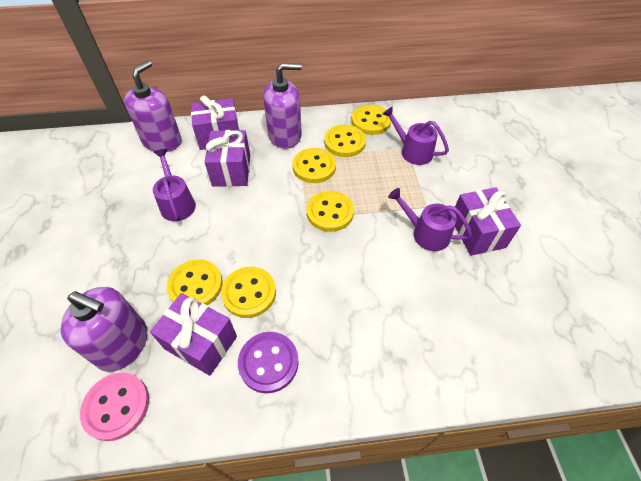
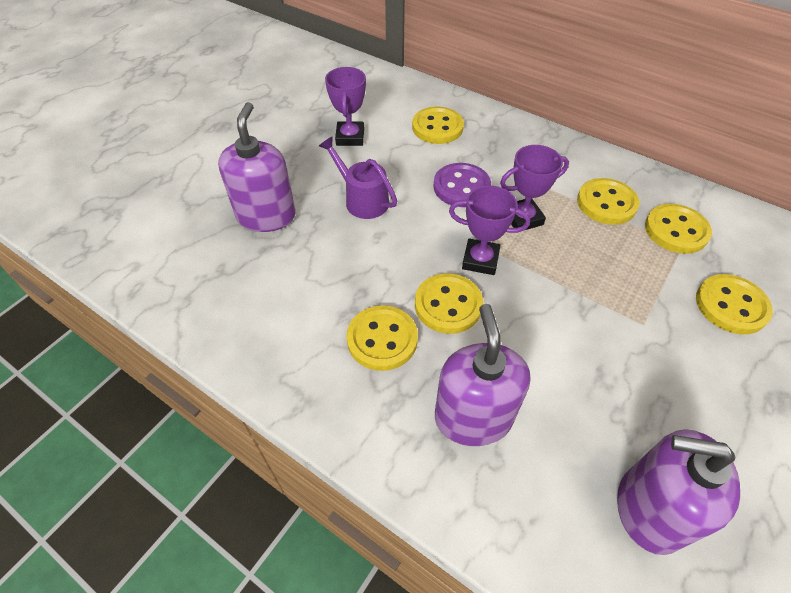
pink button: [80,373,149,441] = 1 -> none = 0
purple gift: [150,293,237,376] [191,96,239,150] [205,130,250,187] [454,187,521,256] = 4 -> none = 0
purple trophy: none = 0 -> [325,67,366,146] [449,185,530,275] [500,145,569,230] = 3
purple watering can: [153,149,196,221] [383,106,449,165] [388,188,472,251] = 3 -> [319,136,397,219] = 1

